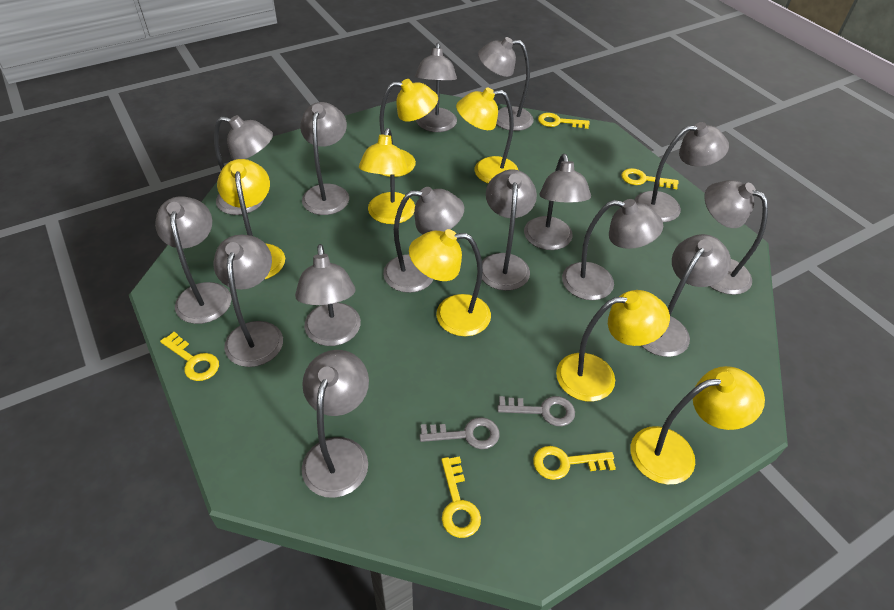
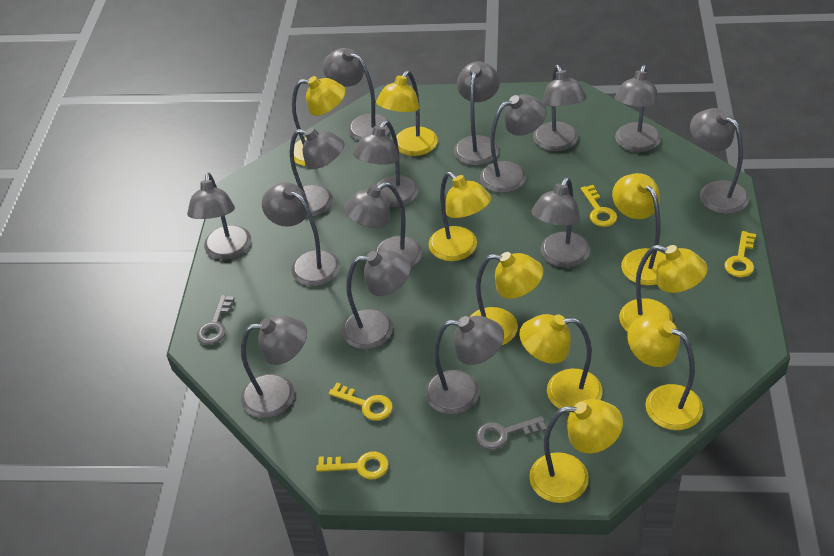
yellow key: [160,332,219,381] [441,456,481,538] [533,446,616,480] [538,113,590,129] [621,168,679,189] = 5 -> [316,451,389,480] [329,383,393,421] [581,185,617,227] [724,231,756,277] = 4
yellow lamp: [217,159,285,279] [359,128,415,224] [379,79,438,177] [409,229,491,336] [456,87,518,183] [556,290,670,402] [630,366,765,485] = 7 -> [292,76,346,166] [376,71,438,156] [429,172,491,261] [470,252,543,346] [519,314,602,413] [529,399,623,503] [612,173,664,286] [619,245,708,332] [627,315,703,430] = 9

